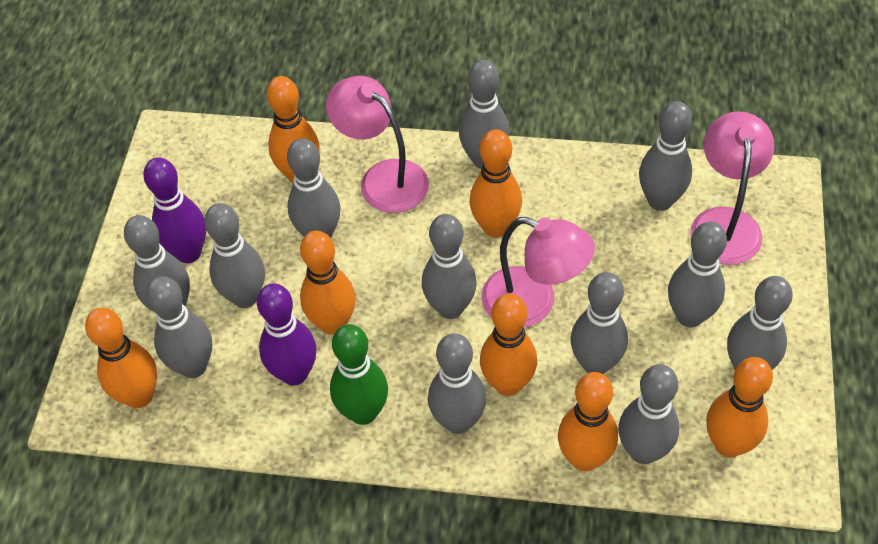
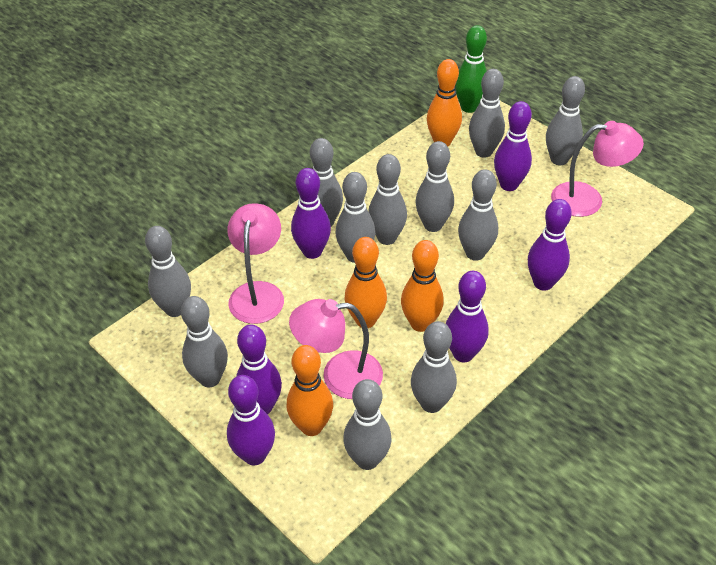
grey bowling pin: [124,215,190,312] [146,276,212,378] [204,203,265,308] [287,138,340,238] [422,214,477,319] [428,333,486,434] [459,60,510,169] [570,272,628,374] [619,364,679,464] [639,101,692,211] [668,221,727,327] [727,276,793,370] = 12 -> [145,226,191,317] [181,296,228,387] [310,138,343,226] [336,172,375,263] [343,379,392,470] [368,154,407,245] [411,321,457,413] [415,141,454,232] [458,169,498,261] [469,69,505,158] [546,76,585,165] = 11
orange bowling pin: [85,308,157,408] [267,76,320,183] [300,231,356,335] [469,130,522,238] [480,294,537,396] [558,372,618,471] [706,357,773,458] = 7 -> [287,345,333,436] [345,237,387,328] [401,240,444,332] [427,59,462,146] = 4
purple bowling pin: [143,157,206,263] [257,283,317,386] = 2 -> [227,375,275,465] [236,324,282,414] [291,168,331,259] [446,271,489,362] [494,101,532,191] [528,199,572,291] = 6

